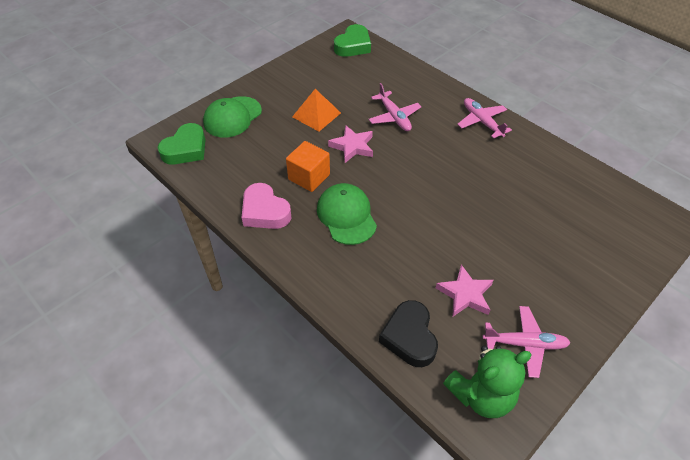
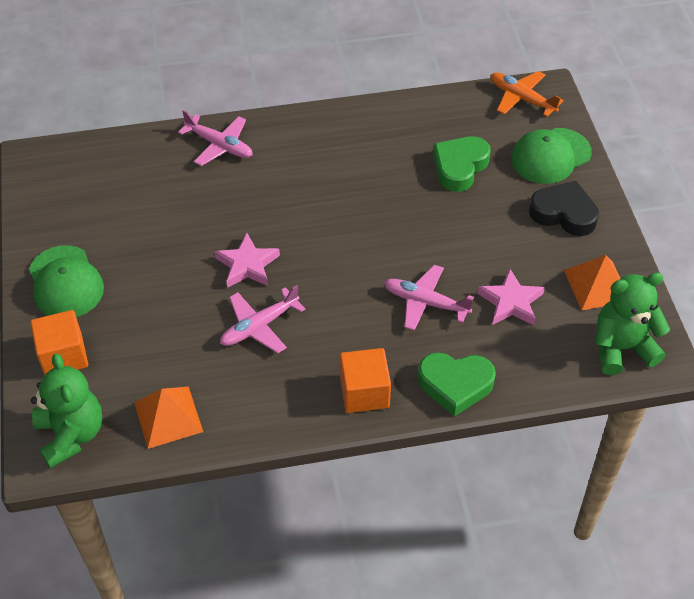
green teddy bear: [443,346,532,418] = 1 -> [31,353,102,469] [595,273,670,375] = 2
orange cube: [286,141,330,192] = 1 -> [30,310,88,376] [340,348,391,413] = 2
orange plane: none = 0 -> [490,71,564,117] = 1
orange pyramid: [292,89,341,132] = 1 -> [134,387,203,449] [564,255,621,311] = 2
pink heart: [242,183,292,229] = 1 -> none = 0

